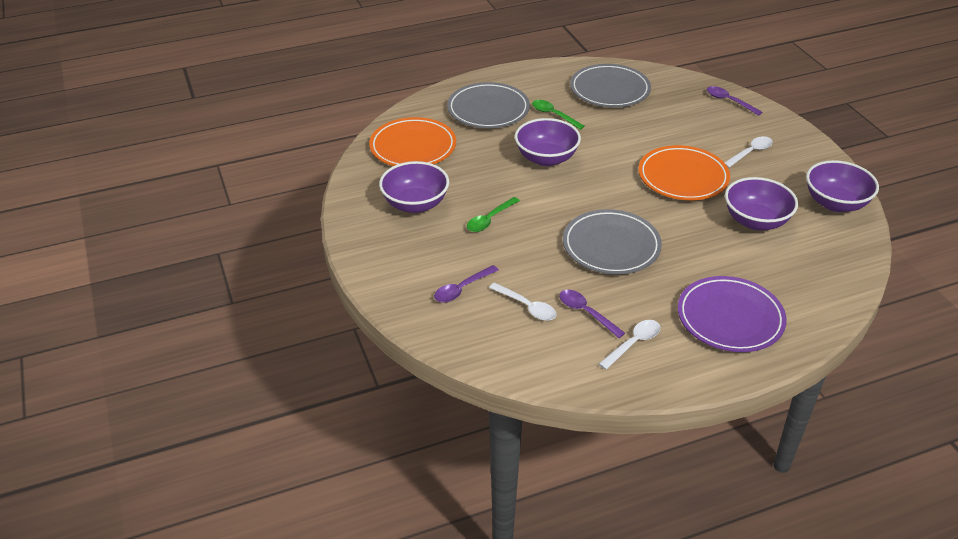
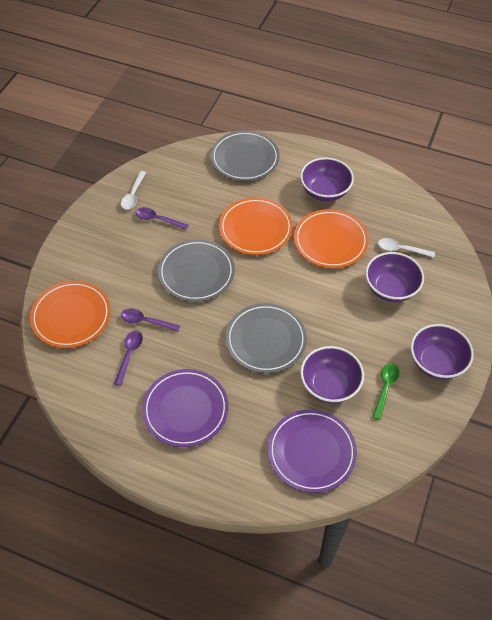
green spoon: [467,197,520,232] [532,100,585,130] = 2 -> [372,363,399,420] = 1
orange plate: [369,117,456,166] [638,145,730,200] = 2 -> [30,281,111,348] [219,197,293,255] [294,209,369,268] = 3
purple plate: [678,276,787,352] = 1 -> [142,369,228,447] [268,409,357,493] = 2
white spoon: [489,282,557,321] [599,320,660,370] [724,136,773,168] = 3 -> [121,171,146,210] [378,238,435,258] = 2

